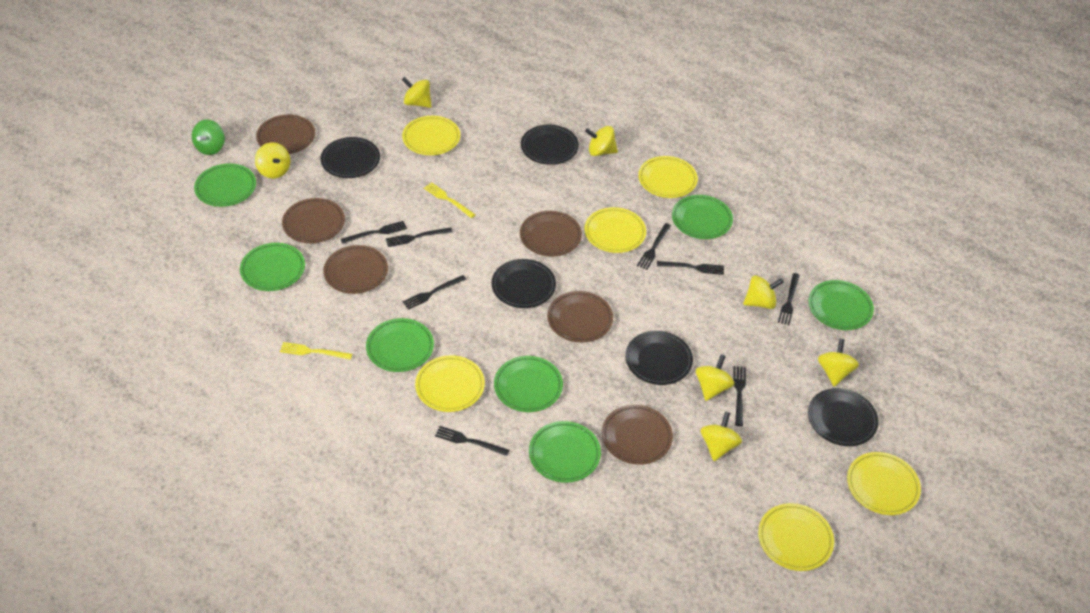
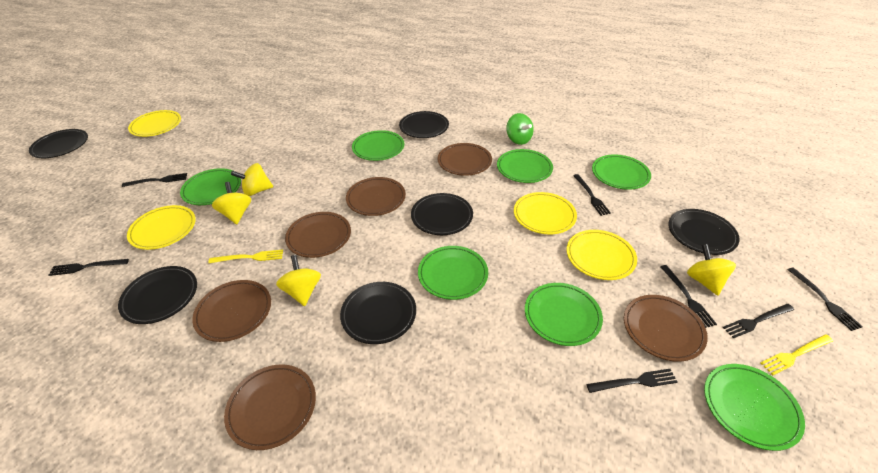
black fork: [341,221,407,244] [386,227,452,247] [403,275,467,310] [435,426,509,456] [637,223,671,270] [657,261,724,275] [733,366,746,426] [778,273,800,325] = 8 -> [49,259,129,276] [122,173,187,187] [573,174,611,216] [586,369,678,393] [660,265,717,328] [723,304,794,338] [788,267,863,331] = 7
black plate: [321,137,380,178] [491,259,556,308] [521,125,579,165] [625,331,693,385] [808,388,879,446] = 5 -> [29,129,88,158] [118,266,197,324] [340,282,416,344] [399,111,449,138] [411,193,473,235] [668,209,739,255] = 6
yellow plate: [402,116,460,155] [415,355,485,412] [584,207,646,253] [638,156,698,198] [758,503,834,571] [847,452,921,515] = 6 -> [127,205,196,250] [128,110,181,137] [514,192,577,234] [567,230,637,280] = 4
yellow spinning top: [255,143,290,178] [401,77,432,108] [585,126,618,156] [696,354,734,401] [700,412,742,461] [743,275,784,309] [818,339,859,386] = 7 -> [212,182,251,224] [231,163,273,196] [276,255,321,306] [687,244,736,296] = 4

